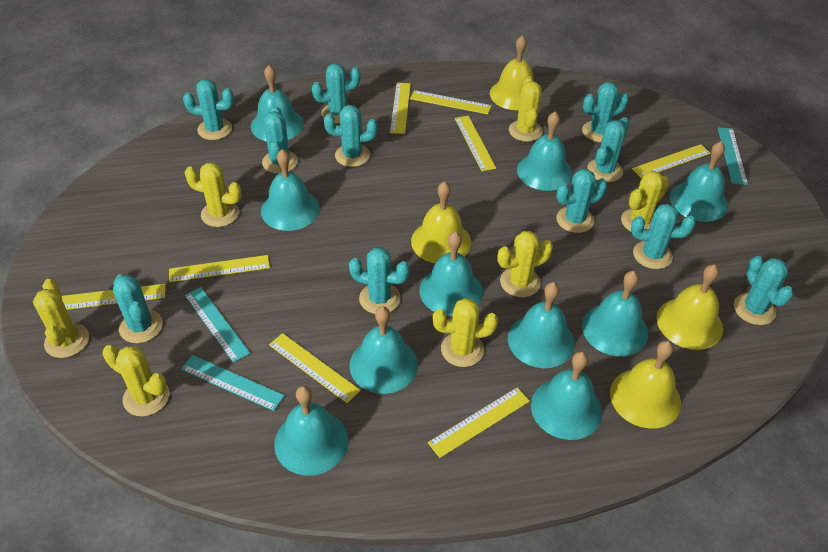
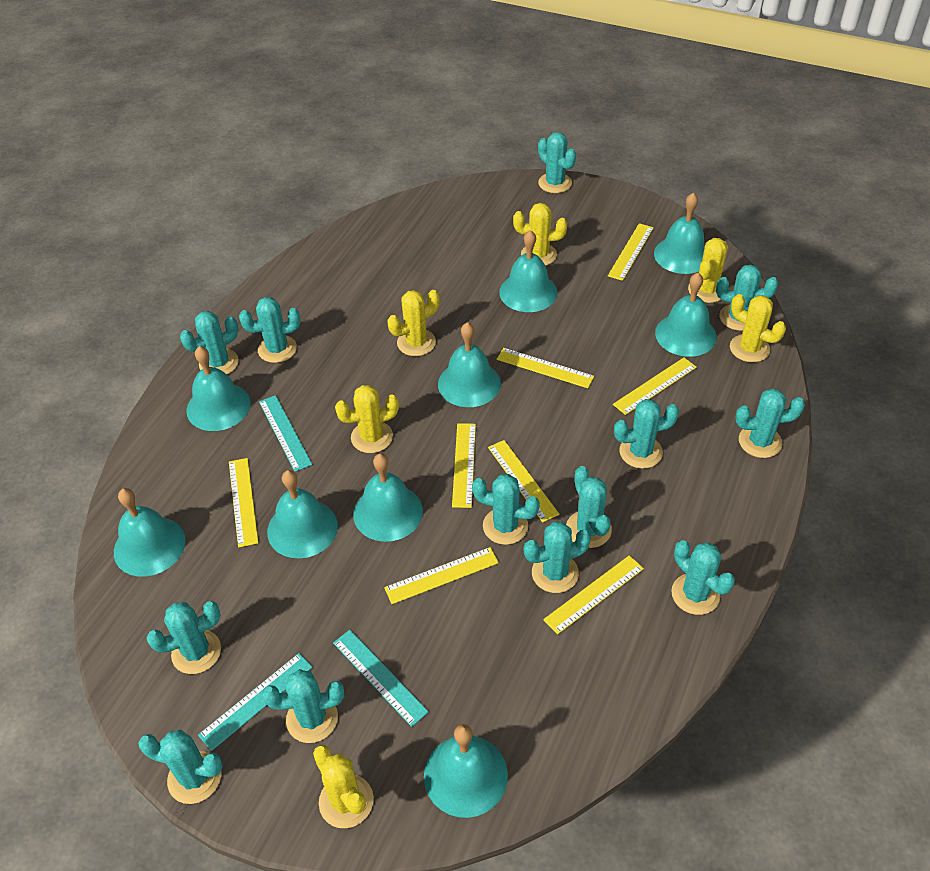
turquoise bell: [251,65,304,141] [261,149,320,231] [274,386,348,476] [349,306,418,394] [419,231,483,316] [508,282,575,368] [517,112,573,191] [531,351,602,440] [582,271,648,356] [670,141,728,222] = 10 -> [114,488,186,577] [187,346,251,431] [267,470,338,559] [353,453,423,542] [424,724,508,818] [438,322,501,407] [499,230,557,312] [654,192,705,274] [655,273,717,357] = 9
turquoise cactus: [113,274,163,343] [183,79,234,140] [262,106,298,174] [312,64,360,124] [324,105,377,167] [349,247,410,314] [556,169,607,233] [582,82,629,142] [587,117,629,182] [631,204,696,269] [734,256,794,325] = 11 -> [138,730,223,804] [146,601,221,674] [180,311,239,374] [239,297,301,363] [262,669,344,743] [472,474,540,545] [524,522,591,593] [538,132,576,193] [566,466,612,548] [614,399,679,469] [671,540,735,615] [716,265,778,331] [735,388,805,458] = 13
yellow bell: [411,181,471,263] [490,35,534,110] [610,341,681,429] [656,264,723,350] = 4 -> none = 0
yellow cactus: [33,279,89,358] [103,345,169,416] [184,163,242,227] [433,298,498,367] [497,231,553,297] [509,76,543,142] [621,171,669,232] = 7 -> [313,745,374,828] [335,385,399,453] [387,290,440,356] [513,203,567,266] [688,238,728,303] [730,294,786,362] = 6

